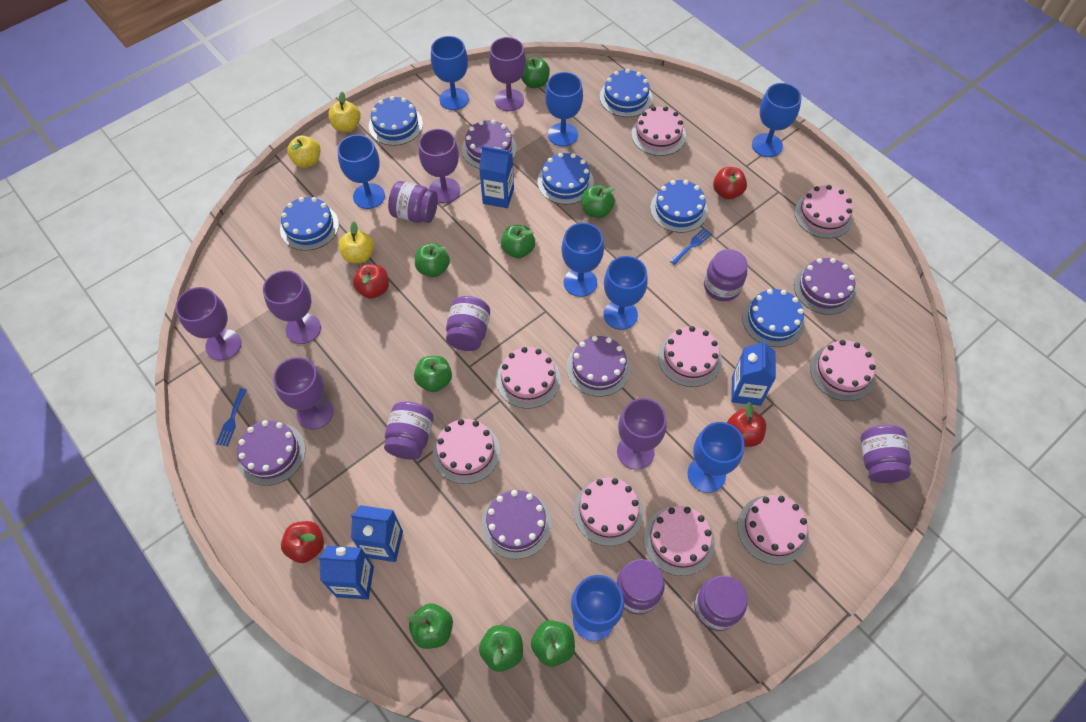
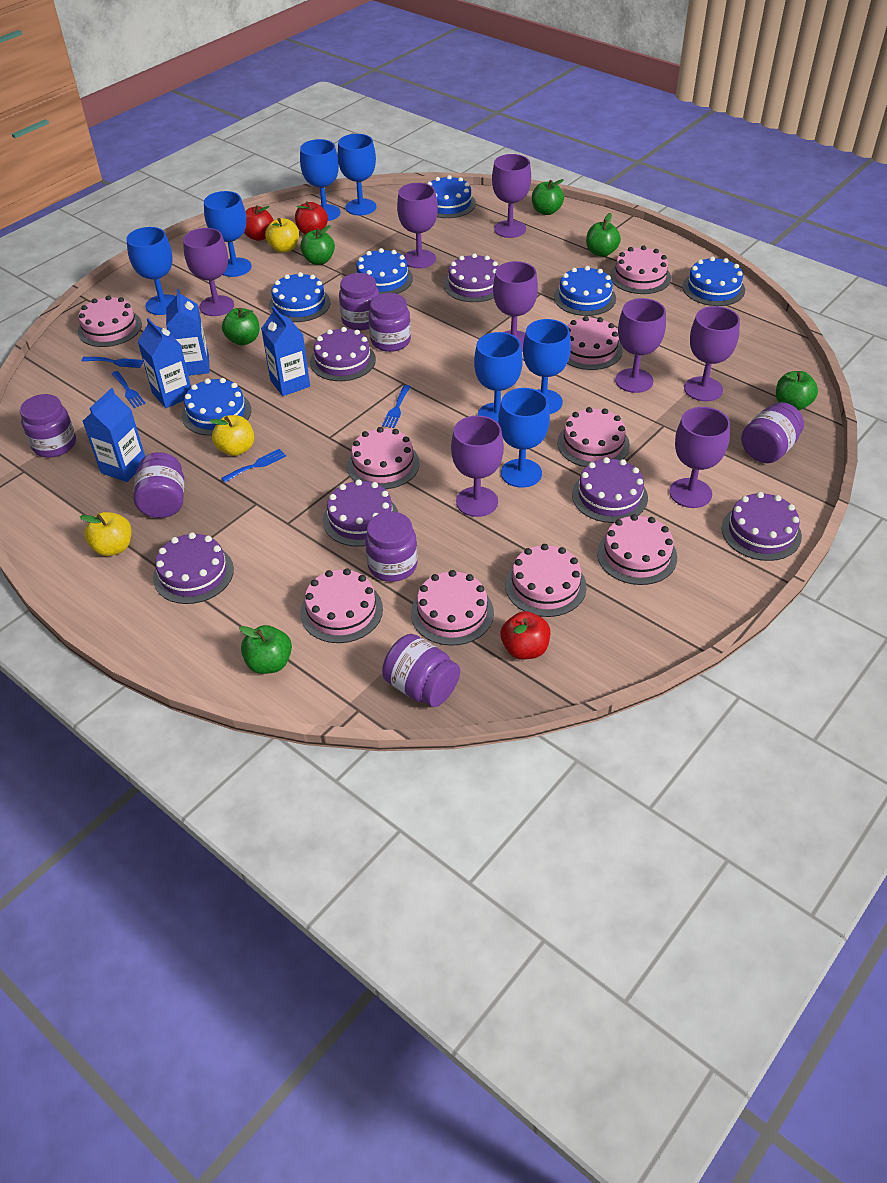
blue fork: [216,388,247,446] [670,228,712,265] = 2 -> [82,357,143,368] [112,371,146,408] [221,449,286,483] [382,385,411,428] = 4
blue goblet: [337,134,385,209] [431,36,469,110] [545,72,583,146] [561,223,604,297] [571,575,624,641] [603,256,648,330] [687,422,744,493] [752,83,802,157] = 8 -> [126,227,176,315] [204,191,252,277] [300,139,340,221] [338,134,376,215] [474,332,523,422] [498,388,550,488] [523,319,571,414] = 7
green apple: [408,603,453,649] [414,356,452,392] [415,243,450,277] [479,625,523,672] [501,225,535,258] [521,57,550,88] [531,620,575,667] [581,185,615,218] = 8 -> [222,308,260,345] [239,625,292,674] [300,225,335,265] [532,179,564,215] [586,213,621,257] [776,371,818,410] = 6
purple cake: [237,420,305,486] [462,120,517,169] [481,490,552,559] [567,336,630,397] [794,258,856,315] = 5 -> [153,532,234,604] [310,327,376,381] [322,479,398,547] [444,253,499,302] [572,457,648,523] [722,492,802,561] = 6
purple goblet: [175,287,242,361] [263,270,321,344] [273,357,334,430] [419,129,460,203] [489,37,526,111] [617,398,667,470] = 6 -> [183,228,234,316] [397,183,438,268] [451,415,504,517] [492,154,531,238] [493,261,538,352] [615,298,666,393] [669,407,730,508] [684,306,740,401] = 8
red apple: [281,521,324,563] [353,264,389,299] [713,167,747,199] [727,402,766,447] = 4 -> [244,205,274,241] [295,201,328,235] [501,611,550,659] = 3

